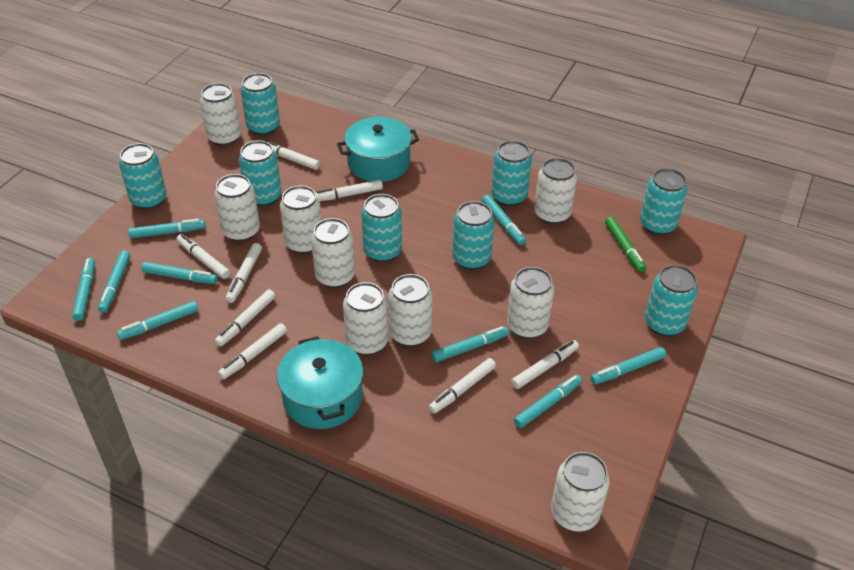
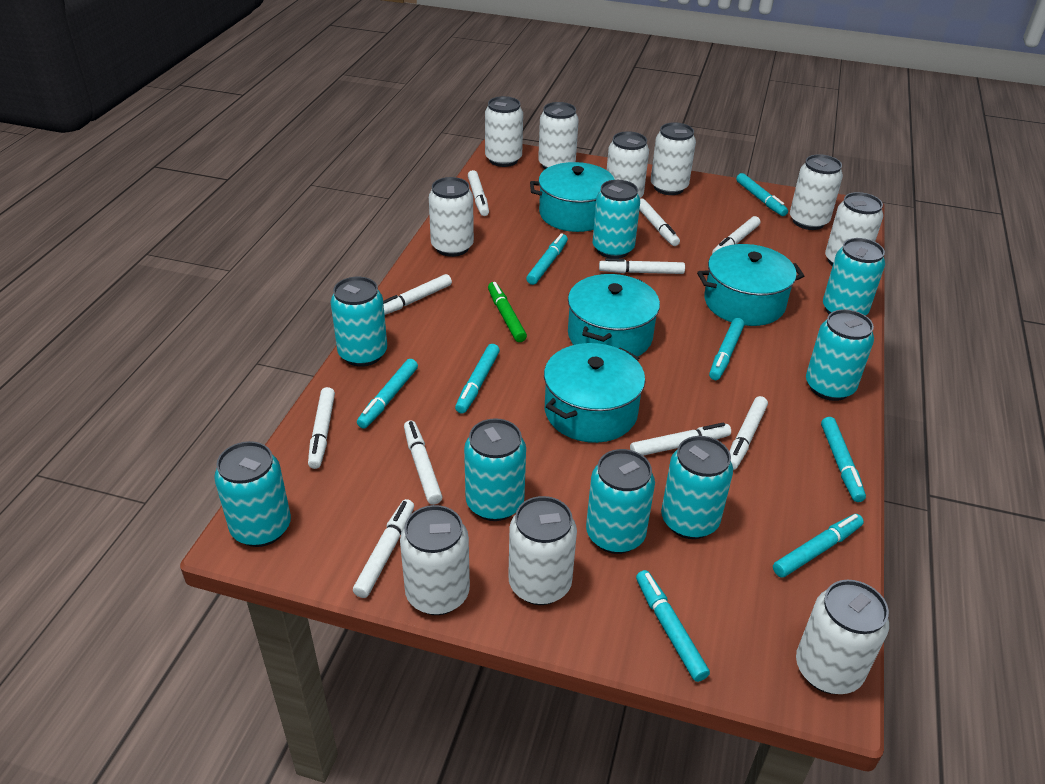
turquoise marker: [72,258,95,321] [98,251,130,313] [117,301,198,340] [128,219,205,239] [141,262,218,284] [431,326,509,362] [482,195,526,245] [514,375,582,428] [591,347,666,384] = 9 -> [357,359,418,429] [455,344,500,414] [526,233,568,285] [636,570,710,682] [709,318,745,380] [736,173,788,216] [773,514,864,578] [821,417,866,502] = 8
turquoise pot: [277,336,363,429] [337,117,419,182] = 2 -> [530,162,615,232] [544,343,645,443] [568,274,660,356] [697,244,804,326] = 4
white can: [200,83,241,146] [214,174,260,242] [280,186,322,254] [311,218,355,288] [343,282,388,355] [388,274,432,347] [507,267,554,339] [534,158,577,224] [551,452,610,532] = 9 -> [400,505,470,615] [429,177,474,257] [485,96,523,167] [508,496,577,605] [538,102,579,169] [607,131,649,198] [651,122,696,195] [790,154,843,230] [796,580,889,694] [825,192,883,266] = 10
white marker: [177,234,230,279] [215,289,276,347] [218,323,287,379] [226,243,262,303] [264,140,320,170] [316,180,383,201] [429,358,496,414] [511,340,579,389] = 8 -> [308,387,335,469] [353,499,414,598] [383,274,452,315] [404,420,443,505] [468,170,489,216] [599,258,685,274] [630,423,731,456] [639,199,680,246] [712,216,760,254] [729,396,768,470] = 10

